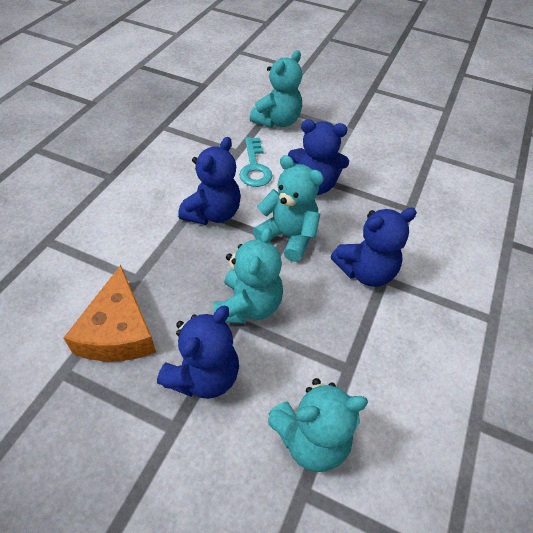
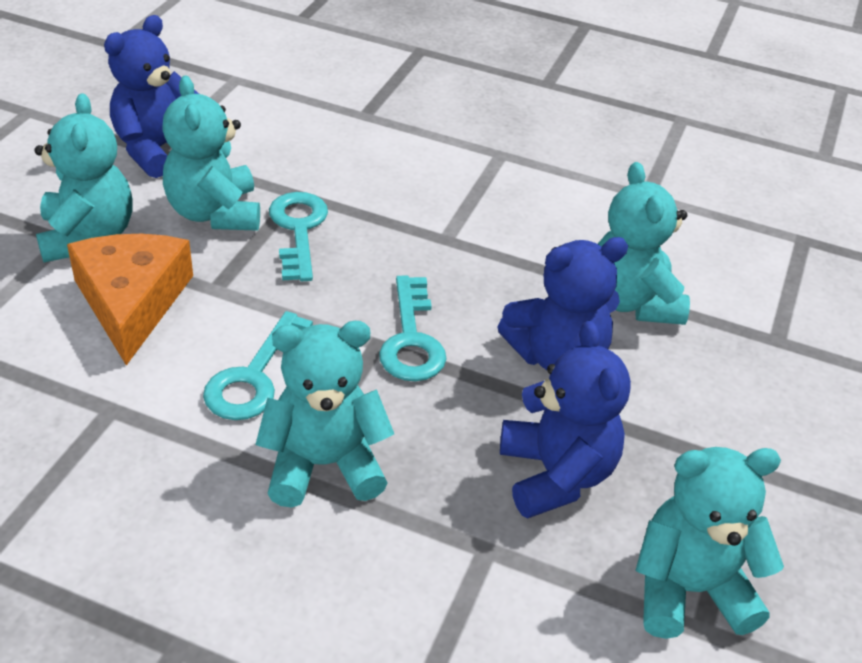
blue teddy bear: [157,306,239,399] [178,137,241,225] [288,119,349,195] [331,208,417,287] = 4 -> [104,15,199,178] [497,237,628,370] [500,321,631,519] = 3
turquoise key: [239,137,273,187] = 1 -> [203,311,313,420] [269,192,328,281] [379,276,446,381] = 3
turquoise teddy bear: [213,227,283,324] [250,50,302,128] [253,155,324,262] [268,378,368,472] = 4 -> [34,93,133,262] [162,76,260,231] [255,321,394,508] [598,162,690,325] [635,447,784,639] = 5

